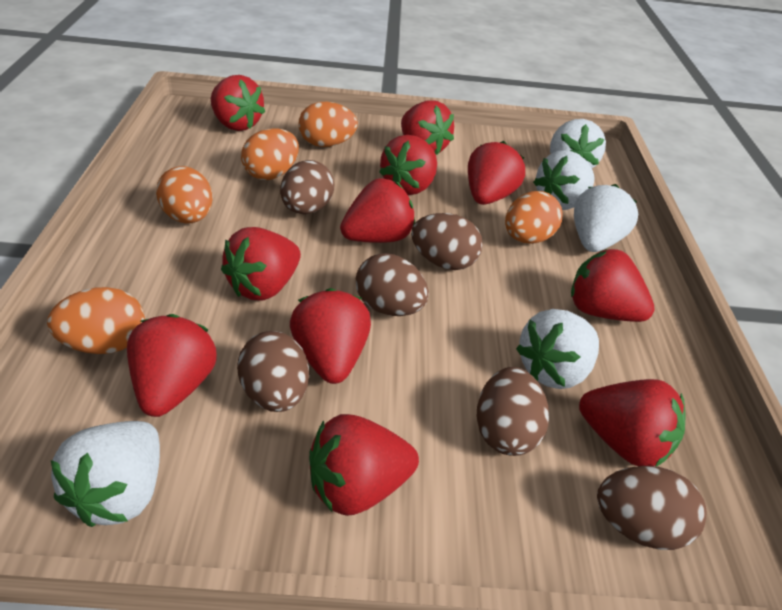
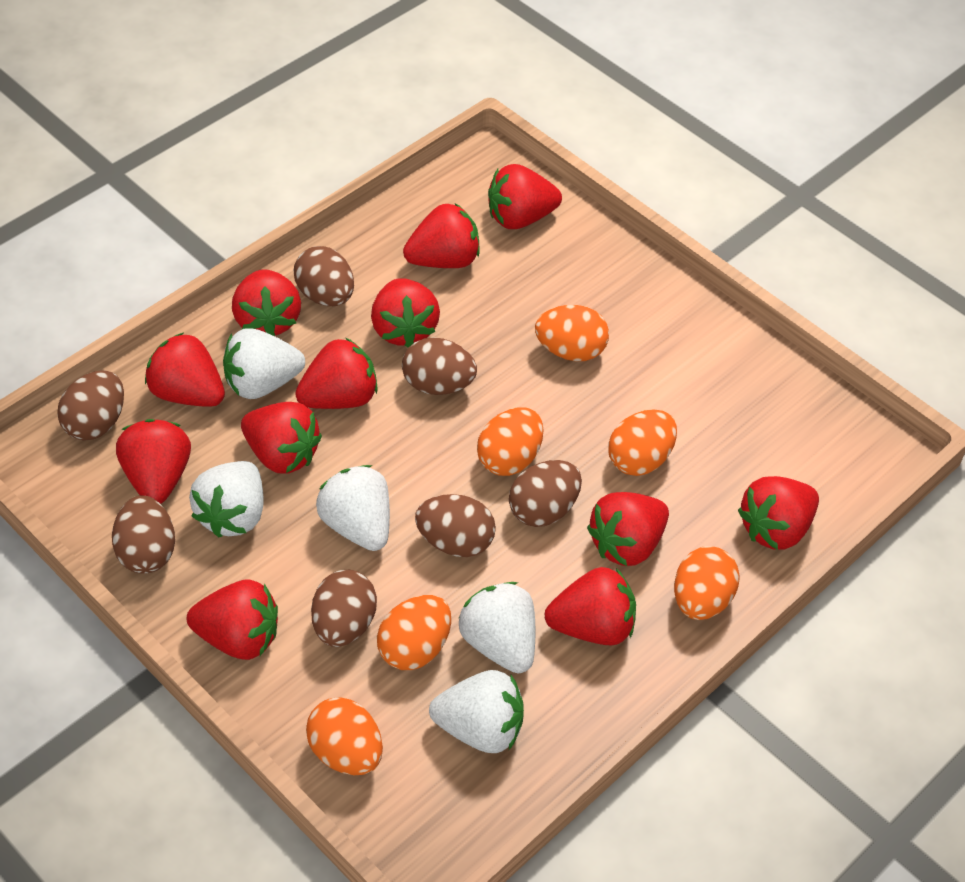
brown egg: [237,331,309,412] [280,160,335,214] [356,253,429,316] [411,213,483,270] [477,367,549,456] [597,466,707,550] = 6 -> [57,370,124,440] [112,495,175,574] [294,246,354,306] [311,570,377,647] [402,337,477,395] [415,494,496,557] [509,460,582,527] = 7
orange egg: [47,287,145,354] [156,166,213,224] [241,128,299,180] [298,102,358,147] [505,191,563,244] = 5 -> [306,697,383,775] [377,595,451,670] [477,408,543,476] [535,305,609,361] [608,409,677,476] [674,546,740,620] = 6
red strawberry: [127,314,216,417] [211,75,265,131] [221,227,301,301] [290,288,371,384] [309,414,419,516] [340,178,415,243] [379,135,437,195] [401,100,454,155] [468,141,525,205] [571,249,655,322] [579,379,686,467] = 11 -> [116,419,191,504] [145,333,225,407] [187,580,278,660] [232,270,301,336] [241,402,322,474] [295,338,378,409] [371,278,440,348] [403,203,480,268] [488,164,562,229] [545,567,636,645] [587,492,669,566] [738,476,819,550] = 12

